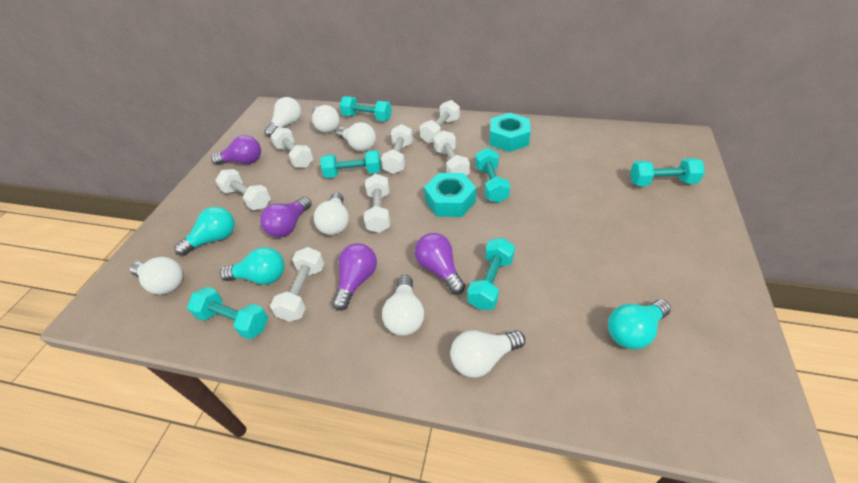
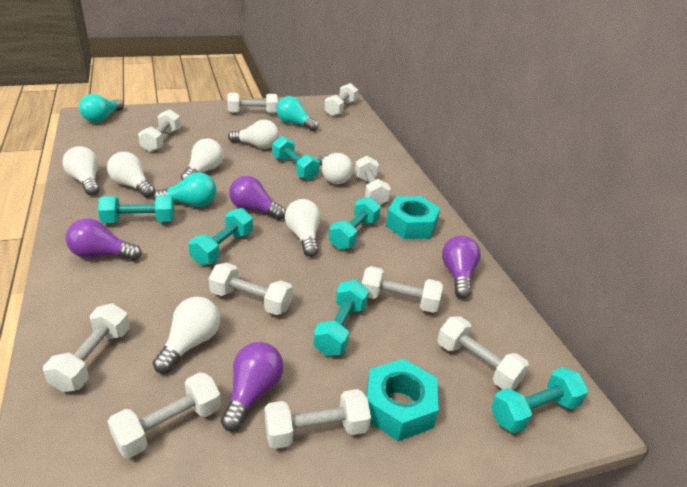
white dumbbell: [215,169,271,210] [270,247,324,322] [271,127,314,168] [364,174,390,233] [381,124,413,174] [420,100,460,144] [434,130,470,176] = 7 -> [43,303,130,392] [107,372,221,458] [138,109,181,152] [209,263,293,315] [227,93,278,114] [265,389,371,449] [324,83,358,116] [355,156,391,205] [362,266,443,313] [437,316,529,390] = 10

